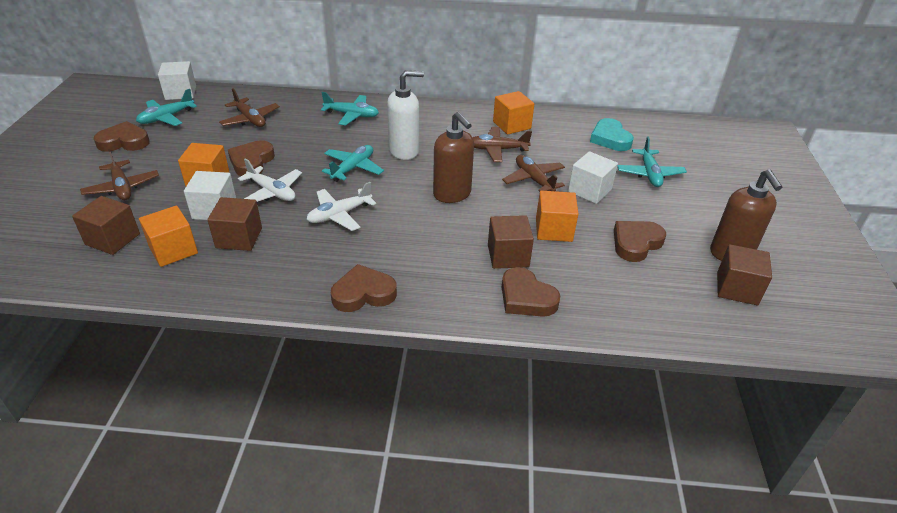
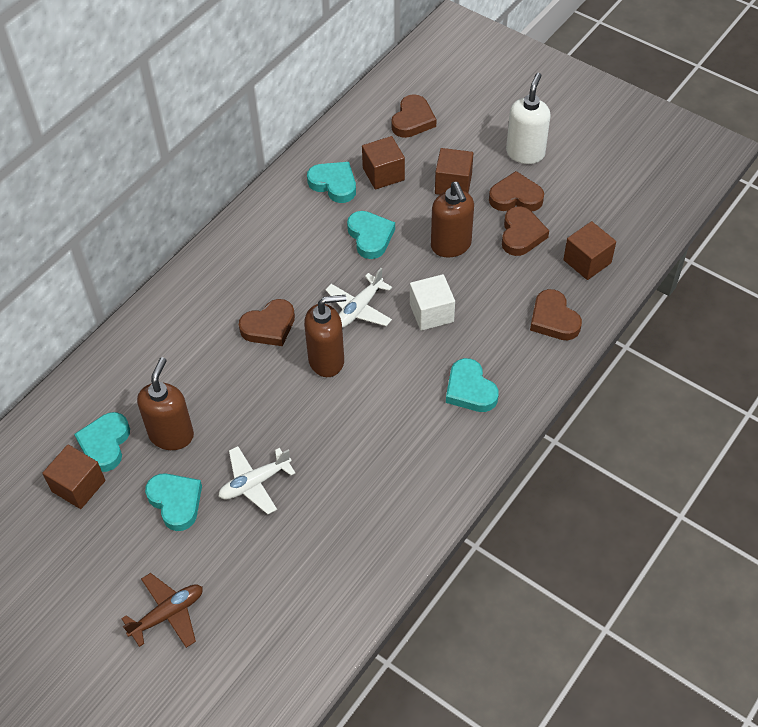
brown plane: [80,149,159,200] [219,88,280,127] [473,127,532,162] [502,155,565,192] = 4 -> [121,573,203,648] = 1
brown soap dispenser: [433,112,474,203] [710,169,782,261] = 2 -> [137,357,194,450] [304,295,346,377] [431,182,474,258] = 3
orange cube: [139,206,198,267] [178,143,230,186] [493,91,534,135] [536,191,578,242] = 4 -> none = 0
turquoise heart: [590,118,634,151] = 1 -> [74,412,130,472] [145,473,202,531] [307,162,356,203] [347,211,395,259] [446,358,499,412] = 5
turquoise plane: [136,89,197,126] [321,92,379,126] [322,145,384,182] [617,136,687,187] = 4 -> none = 0
white cube: [158,61,196,100] [184,171,236,220] [568,151,618,204] = 3 -> [410,274,455,331] = 1

